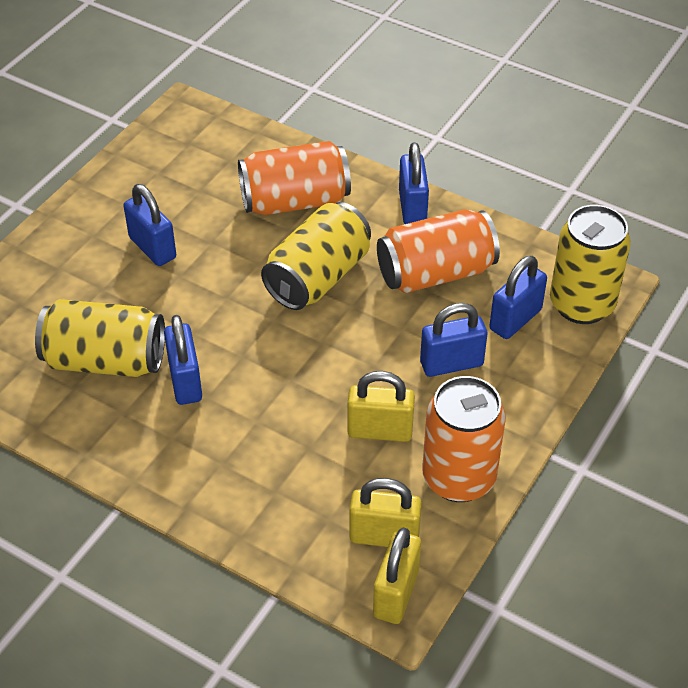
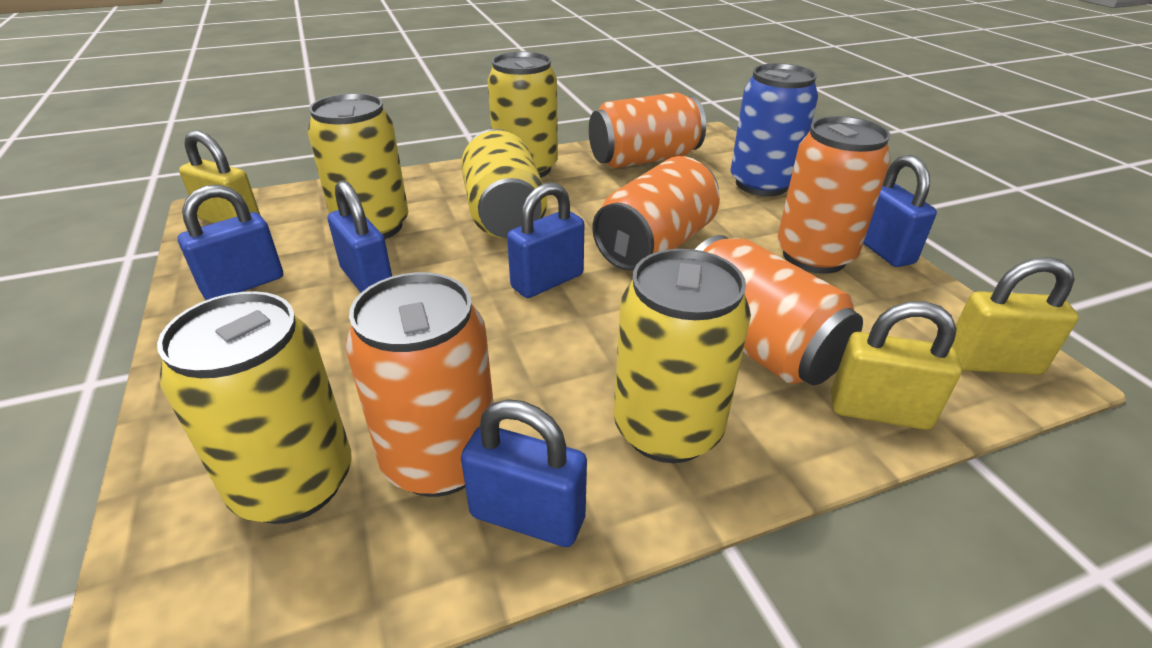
blue can: none = 0 -> [730,63,818,196] = 1
orange can: [238,141,351,215] [377,209,500,293] [422,376,506,502] = 3 -> [345,272,493,497] [589,92,706,168] [592,156,720,271] [695,235,863,385] [777,116,891,274] = 5
yellow can: [35,299,165,377] [261,202,371,310] [550,205,631,324] = 3 -> [157,291,352,524] [308,93,409,239] [461,129,547,238] [488,52,558,178] [613,249,751,463] = 5

